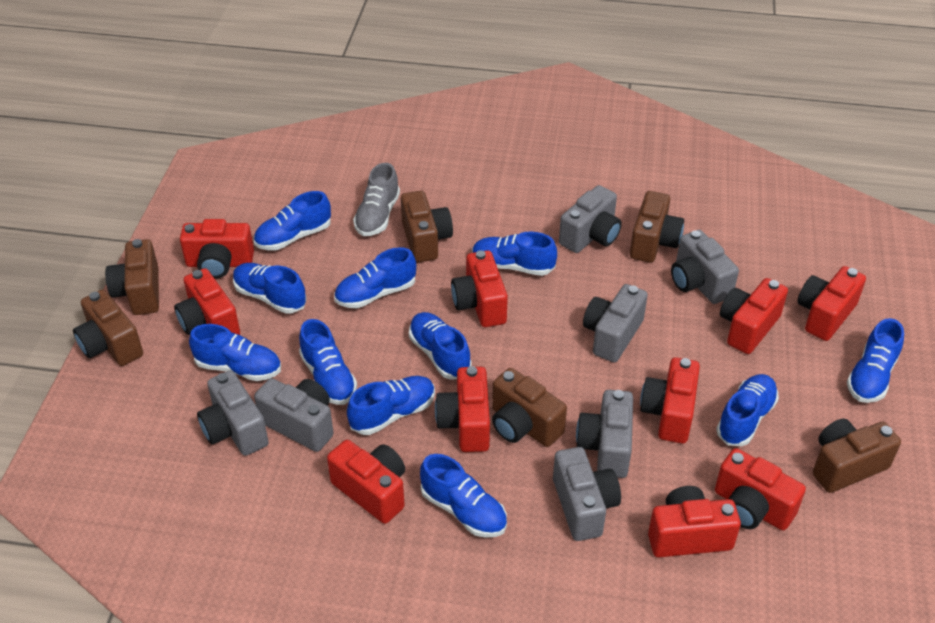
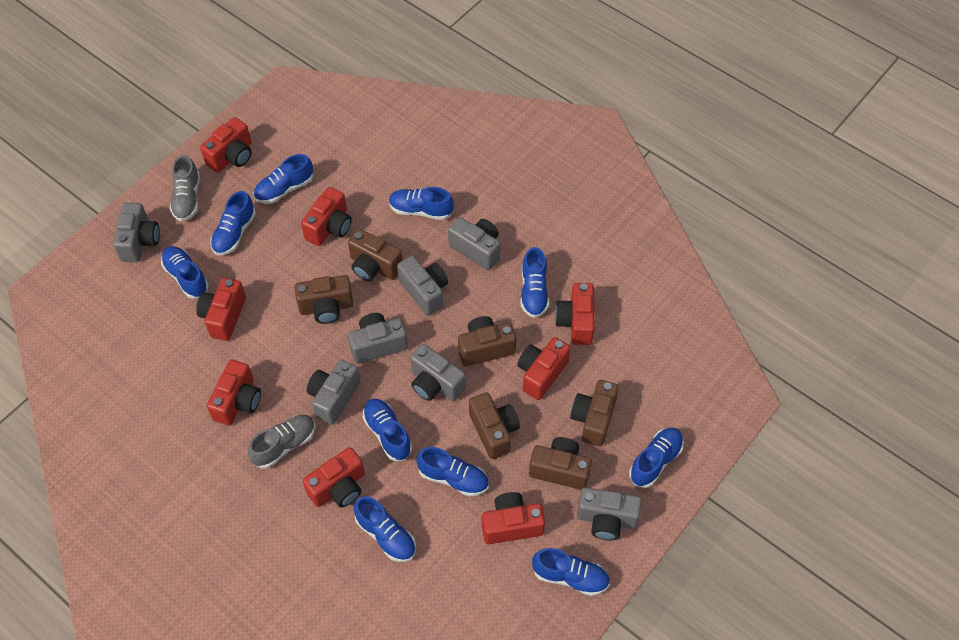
blue shoe: [189,324,281,381] [233,263,306,314] [254,191,331,250] [299,319,357,405] [334,247,416,308] [347,376,435,435] [409,312,472,380] [420,454,507,538] [472,231,557,276] [716,374,779,446] [847,318,904,403] = 11 -> [161,246,209,299] [210,191,256,255] [254,154,313,204] [354,496,416,562] [363,398,412,461] [389,187,454,220] [416,447,489,497] [521,247,549,318] [532,548,610,596] [629,428,684,488] = 10
grey shoe: [353,163,400,236] = 1 -> [170,155,200,222] [248,415,316,469] = 2
red camera: [174,268,240,335] [180,219,254,278] [327,440,405,524] [435,366,490,452] [451,250,508,327] [640,357,700,443] [648,486,741,557] [715,448,806,530] [720,278,788,354] [797,266,866,341] = 10 -> [196,278,246,341] [200,117,252,172] [206,360,261,426] [301,187,352,246] [302,447,365,507] [482,492,545,544] [517,337,571,400] [555,283,595,345] = 8

